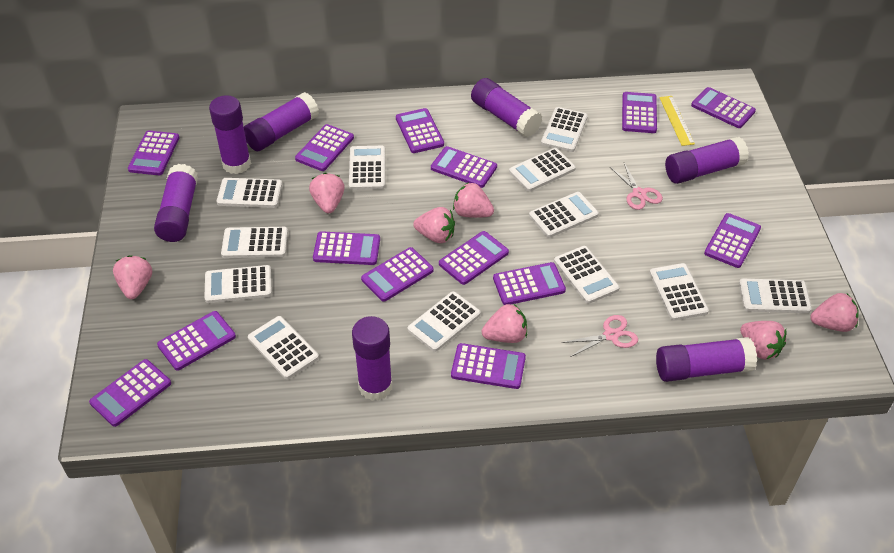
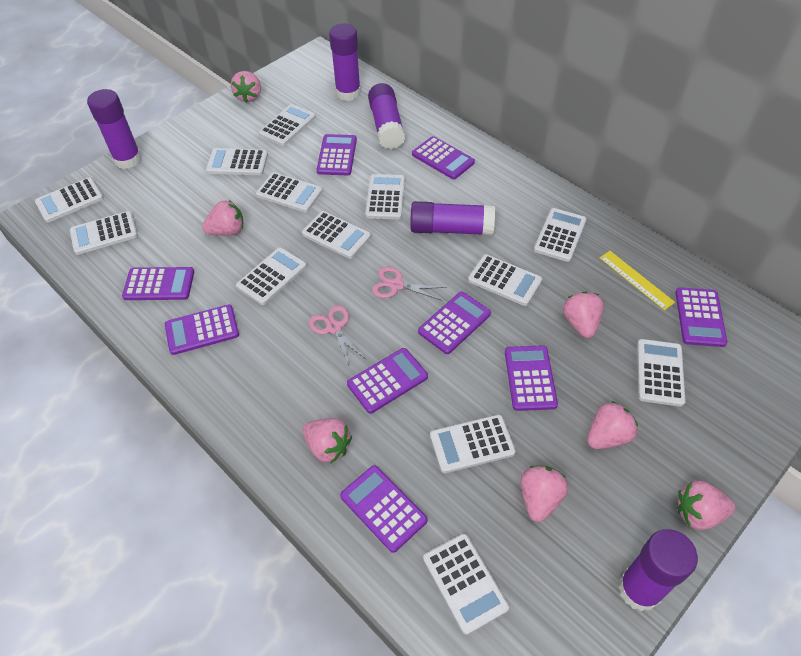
purple calculator: [89,359,171,427] [128,131,179,175] [157,311,236,371] [295,124,354,171] [313,231,380,265] [361,247,434,302] [396,108,444,153] [431,146,497,188] [439,231,509,285] [451,343,526,389] [493,262,566,305] [622,92,657,133] [691,87,756,128] [704,213,761,268] = 14 -> [122,267,194,300] [165,305,239,355] [316,134,357,176] [340,465,427,553] [347,348,428,414] [412,136,475,179] [418,291,491,354] [505,345,558,411] [675,287,727,347] = 9
purple glue stick: [154,164,198,242] [209,95,251,174] [244,92,319,151] [352,316,392,401] [471,78,542,137] [656,337,757,382] [665,137,749,184] = 7 -> [87,89,142,169] [329,24,361,101] [368,83,406,150] [410,201,495,236] [618,529,698,612] = 5
white calculator: [205,265,272,303] [216,178,282,208] [221,227,288,258] [248,316,319,379] [349,146,385,190] [408,291,481,352] [509,148,576,192] [529,192,599,238] [541,107,588,152] [554,246,620,304] [649,263,709,321] [739,278,812,313] = 12 -> [35,177,104,222] [70,211,138,255] [206,148,268,175] [236,247,307,305] [256,172,323,212] [259,104,316,146] [302,211,371,259] [365,174,405,219] [423,533,509,635] [430,415,516,473] [468,254,542,306] [534,208,586,262] [637,339,686,407] = 13

